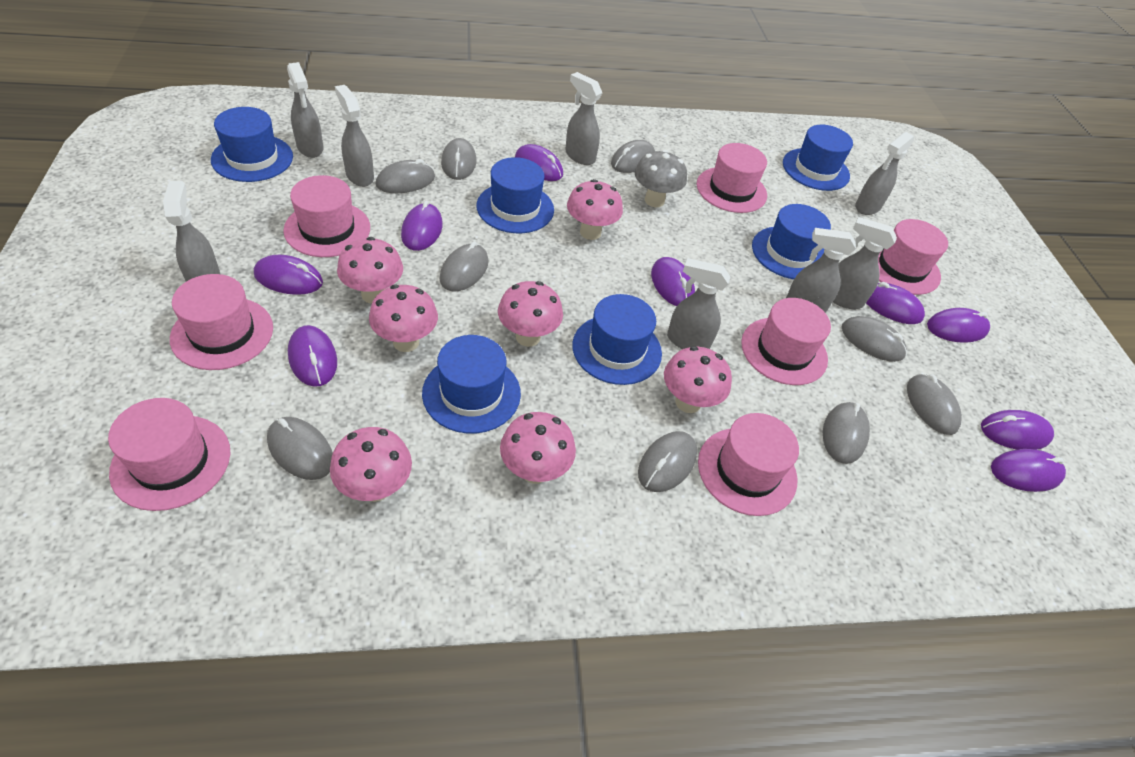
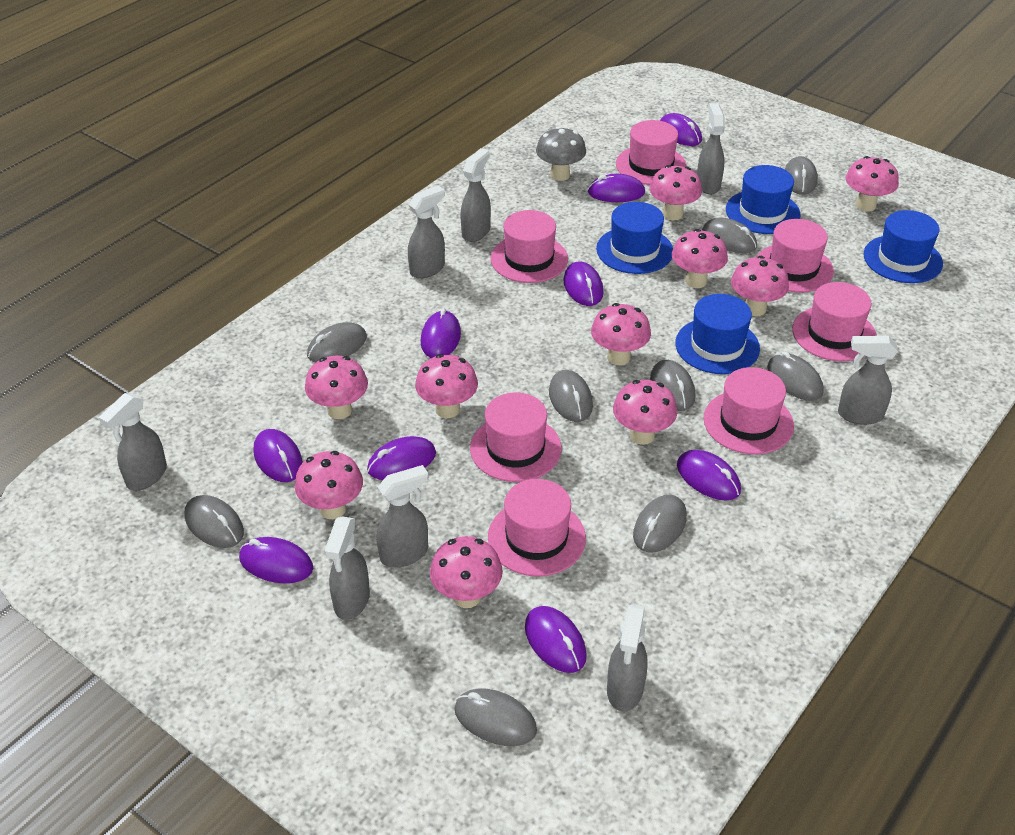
blue hat: [211,107,293,182] [422,335,521,434] [476,157,554,233] [572,294,662,385] [752,204,831,279] [783,125,853,191] = 6 -> [596,202,673,274] [675,294,760,374] [726,165,801,234] [863,210,943,283] = 4
pink mushroom: [330,427,412,502] [337,237,403,304] [369,285,438,352] [498,281,563,347] [500,412,576,484] [567,179,623,240] [664,346,732,413] = 7 -> [295,451,363,519] [305,356,368,419] [415,354,478,418] [430,536,503,608] [591,303,651,365] [613,380,677,445] [649,165,702,220] [672,229,728,288] [731,256,789,316] [846,156,899,212] = 10

